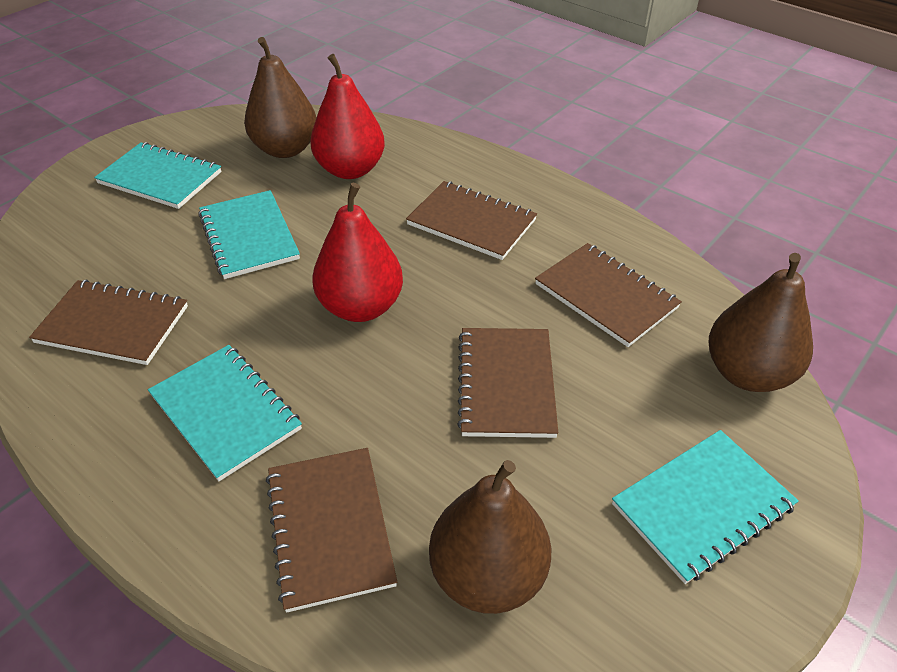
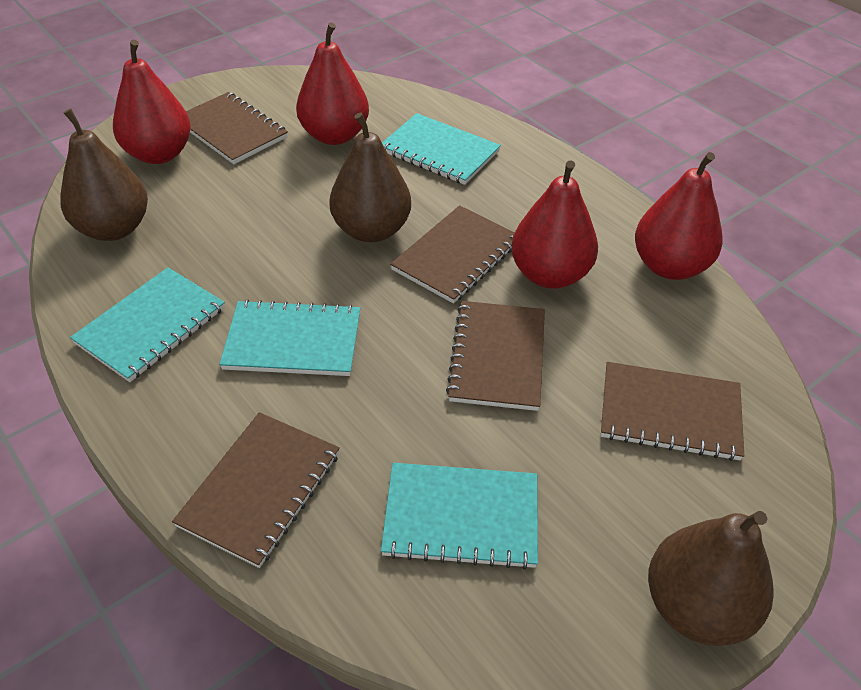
red pear: [310,54,385,179] [312,183,403,322] = 2 -> [113,40,191,164] [296,22,369,145] [511,160,598,289] [635,152,723,280] = 4

